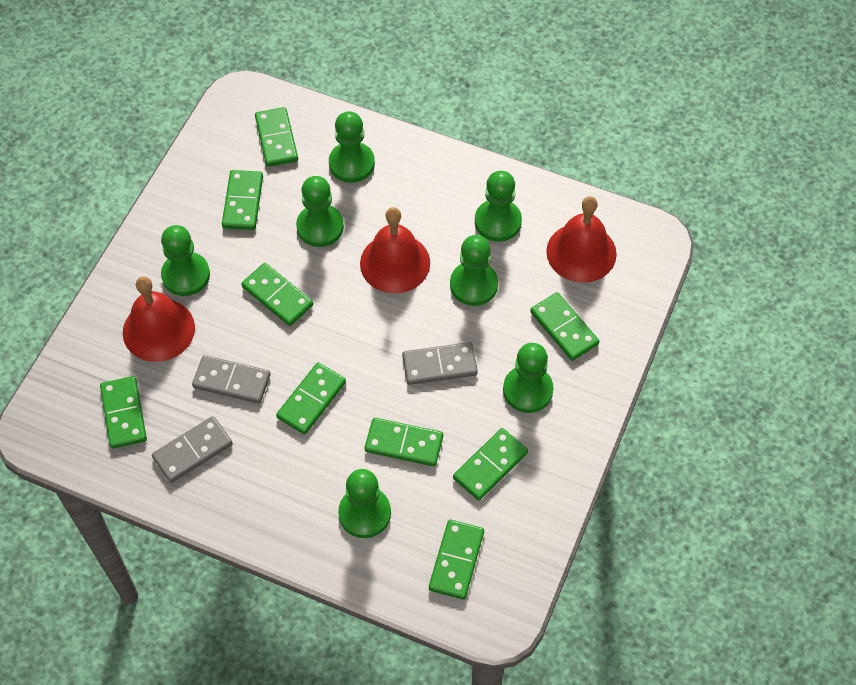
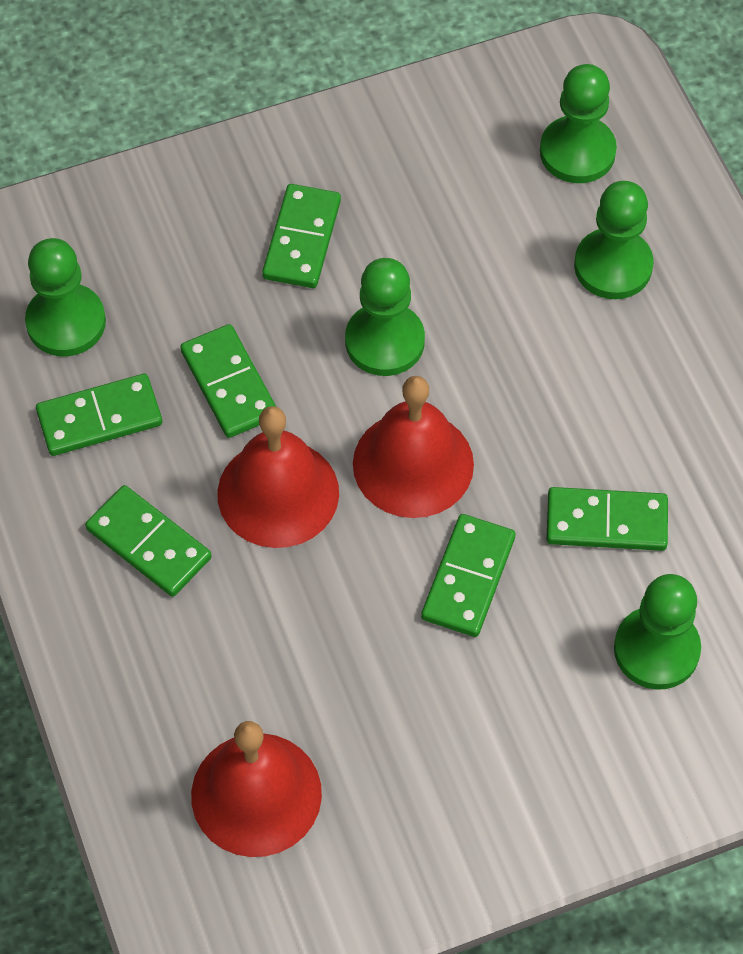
green domino: [100,376,147,449] [222,170,263,230] [241,263,313,326] [255,107,298,167] [276,362,346,435] [364,418,443,466] [429,519,484,600] [453,428,528,500] [530,292,599,361] = 9 -> [36,374,162,456] [85,485,212,597] [180,324,276,438] [262,184,341,288] [421,514,516,637] [547,487,668,551] = 6
green pawn: [161,225,210,296] [296,176,344,247] [329,111,375,183] [338,469,391,538] [450,235,498,306] [475,171,522,242] [503,343,554,413] = 7 -> [25,238,106,356] [345,258,425,376] [540,64,617,183] [574,181,654,299] [614,574,701,690] = 5
grey domino: [152,416,233,483] [192,355,271,403] [402,342,478,385] = 3 -> none = 0

